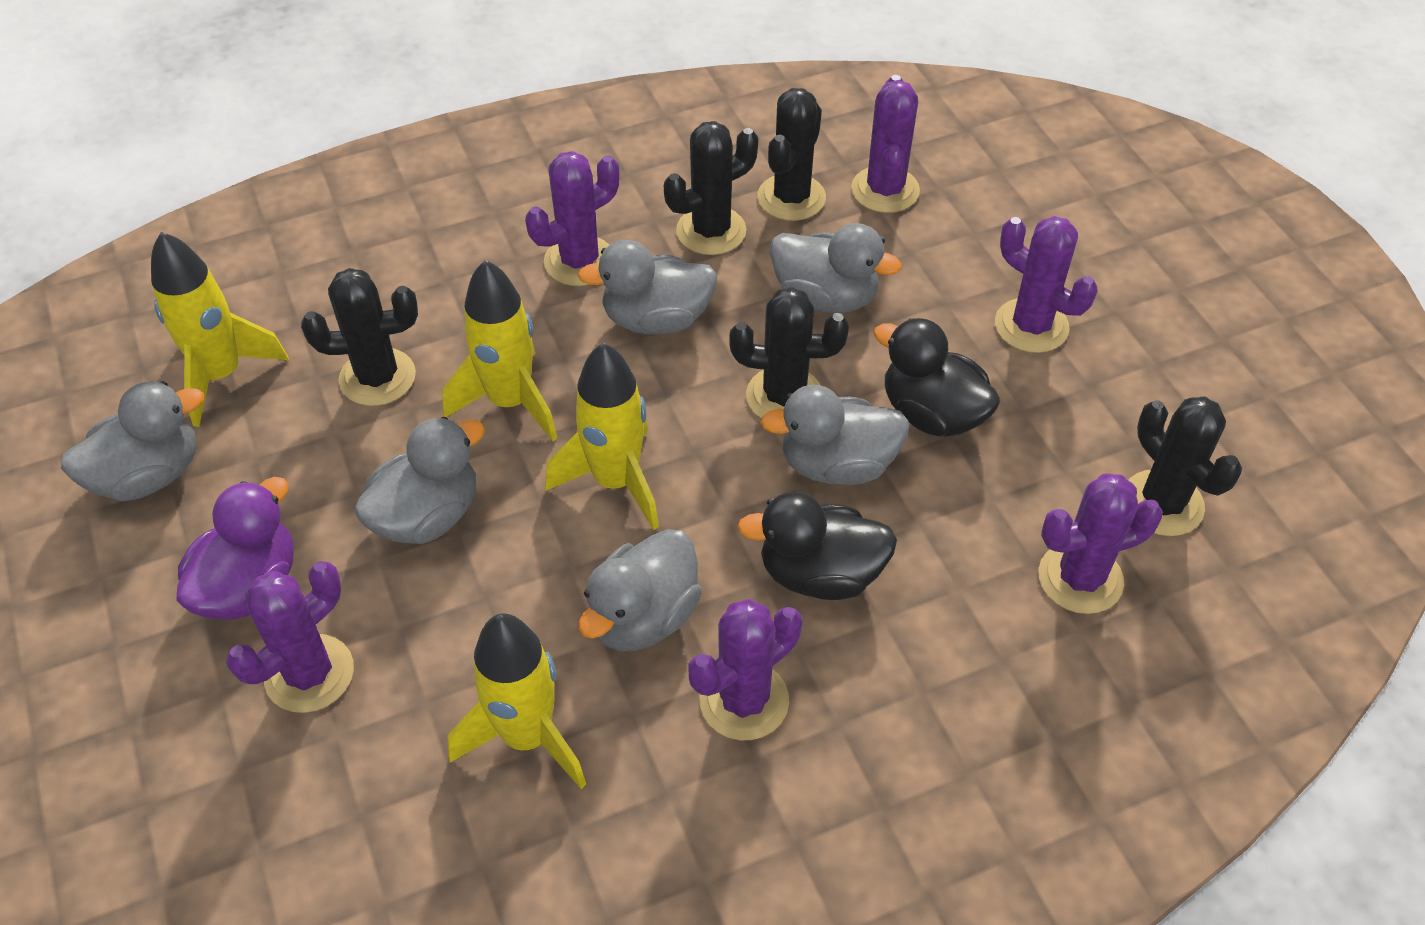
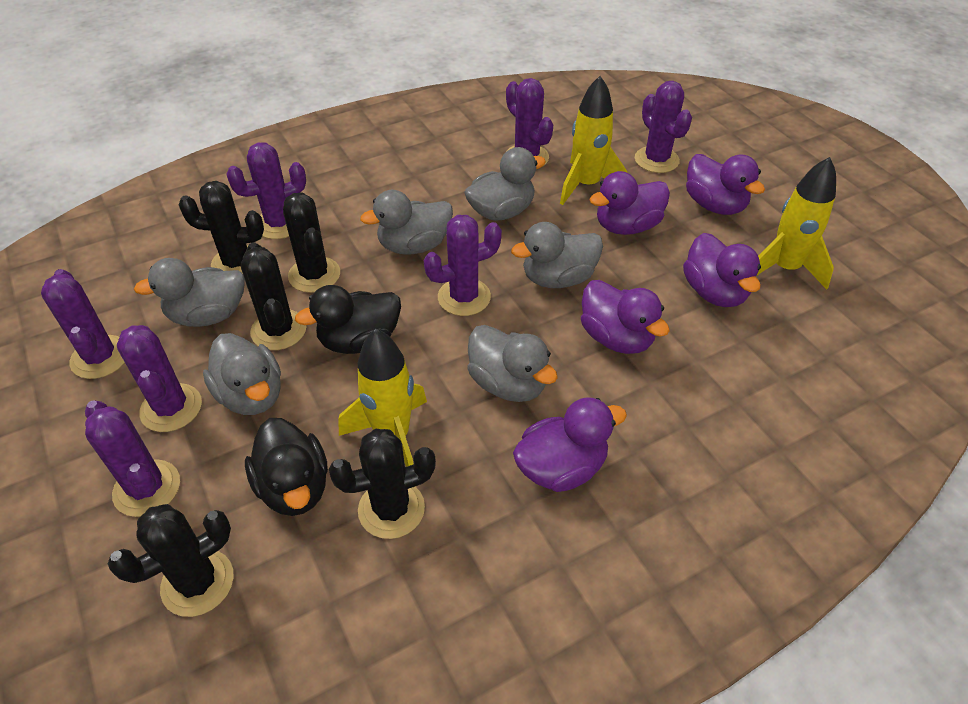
purple cactus: [226,561,354,713] [525,151,619,286] [688,599,802,740] [851,75,920,213] [995,216,1097,353] [1038,473,1163,614] = 6 -> [41,269,125,379] [85,400,180,517] [117,325,202,432] [226,142,306,239] [424,215,502,316] [506,78,553,166] [635,81,692,173] = 7
purple duck: [176,477,294,620] = 1 -> [513,397,627,492] [581,280,670,354] [589,171,670,235] [683,233,761,307] [686,154,765,215] = 5
yellow rocket: [151,232,289,427] [442,260,557,441] [448,613,586,789] [545,343,659,530] = 4 -> [338,329,427,467] [560,76,627,205] [756,157,836,290] = 3

